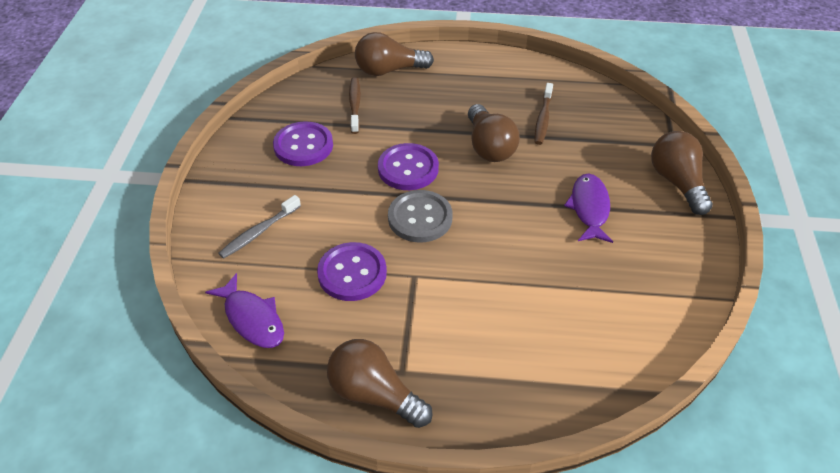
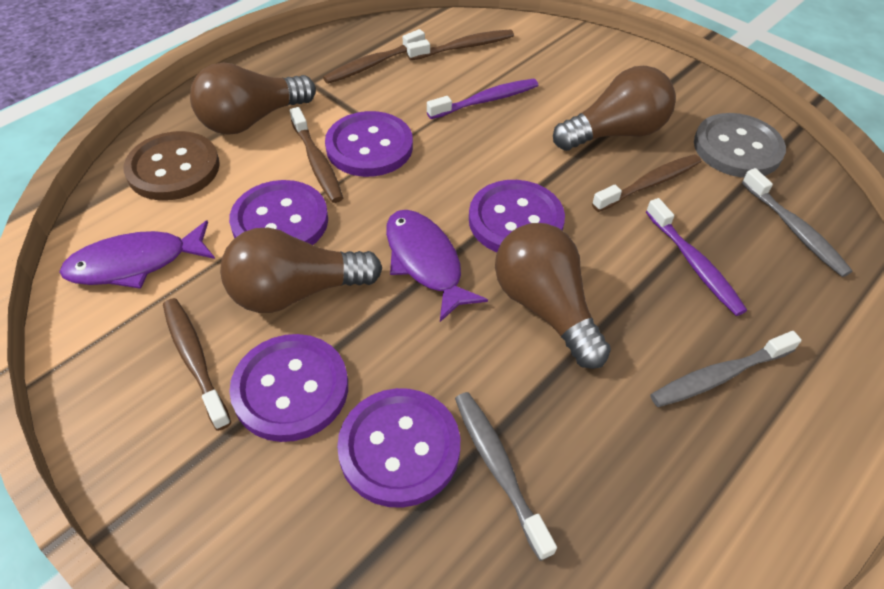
brown button: none = 0 -> [124,131,220,201] = 1
brown toothbrush: [349,77,361,134] [535,83,553,145] = 2 -> [163,298,231,431] [290,107,343,203] [323,29,425,84] [407,30,514,61] [592,154,701,212] = 5
grey toothbrush: [218,195,301,259] = 1 -> [455,392,557,561] [650,331,802,407] [742,168,853,277] = 3
purple button: [273,121,333,166] [317,242,387,301] [378,143,439,190] = 3 -> [229,180,328,245] [229,334,348,442] [325,111,413,177] [337,388,460,508] [469,180,565,252] = 5
purple toothbrush: none = 0 -> [427,79,538,119] [646,198,747,316] = 2

